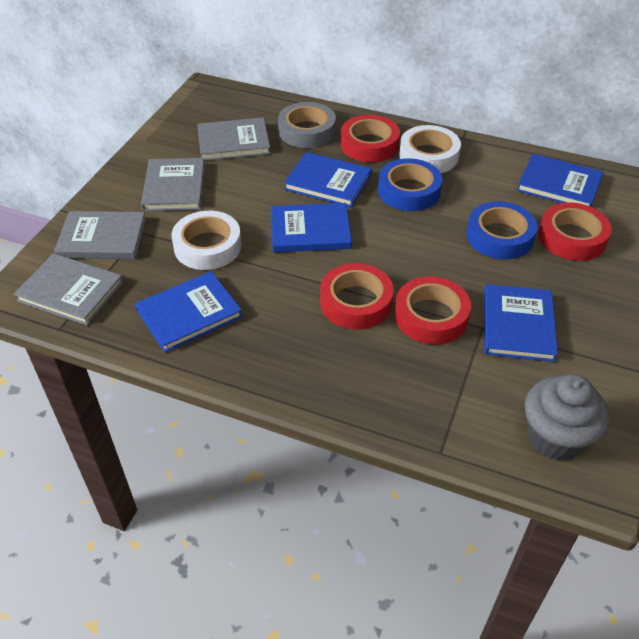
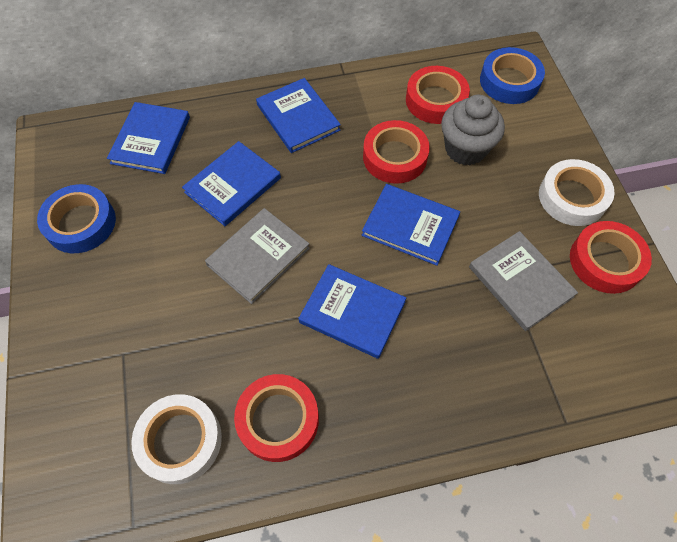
grey book: [14,253,123,326] [54,211,146,259] [141,158,205,211] [197,117,271,161] = 4 -> [205,208,310,304] [469,231,578,331] = 2
grey tape: [278,102,336,148] = 1 -> none = 0

